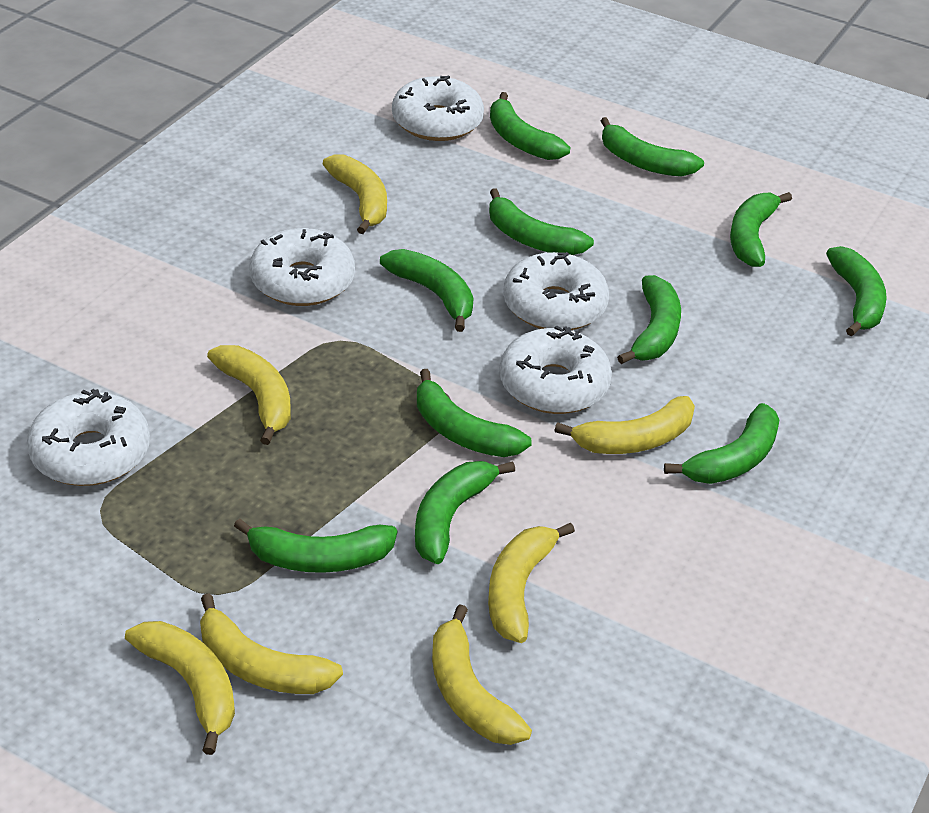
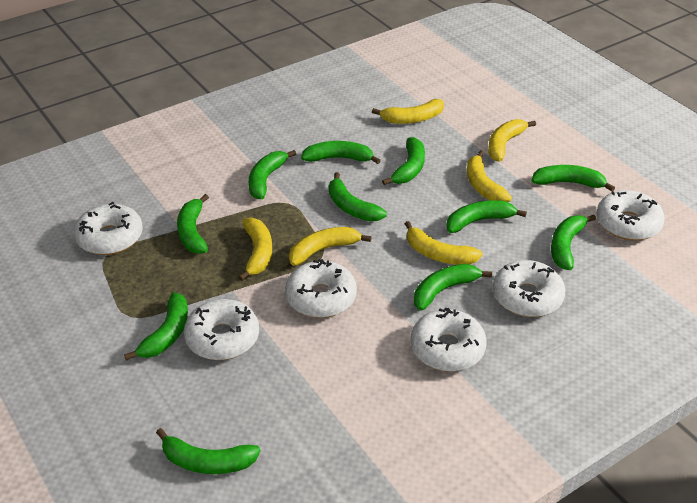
white donut: [27,389,150,486] [249,228,355,306] [392,76,484,141] [499,326,612,414] [503,252,609,330] = 5 -> [74,202,143,255] [184,299,259,360] [285,259,357,318] [410,308,487,372] [493,260,566,317] [596,190,665,241] = 6
yellow banana: [125,621,235,755] [200,593,343,694] [207,345,291,445] [323,154,387,234] [432,604,532,745] [488,523,575,643] [554,396,695,454] = 7 -> [238,218,272,281] [289,227,372,266] [372,99,444,124] [405,221,483,265] [467,150,512,202] [488,119,536,161] = 6

